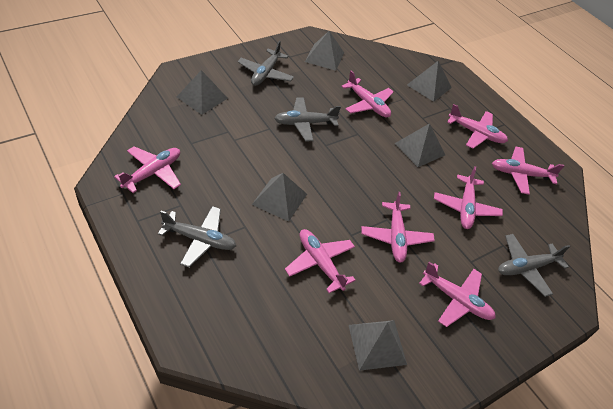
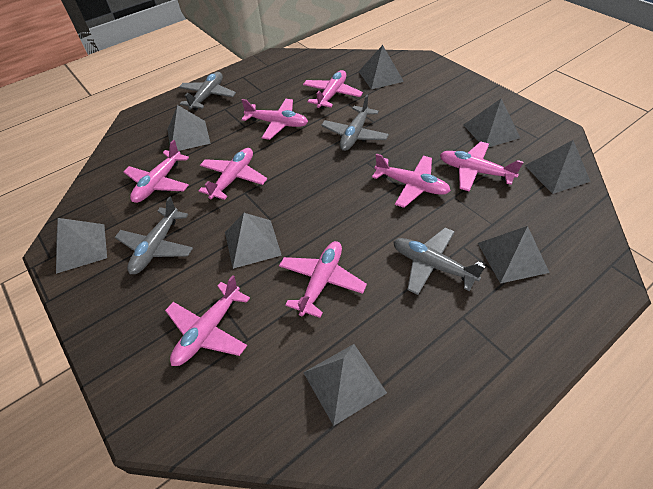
grey pyramid: [177,70,228,115] [252,173,307,222] [305,31,344,71] [349,320,407,371] [394,123,445,167] [407,61,452,102] = 6 -> [56,218,107,274] [167,105,211,151] [225,213,282,269] [303,344,387,426] [358,45,404,89] [464,99,520,147] [478,226,550,284] [525,140,591,194] = 8

